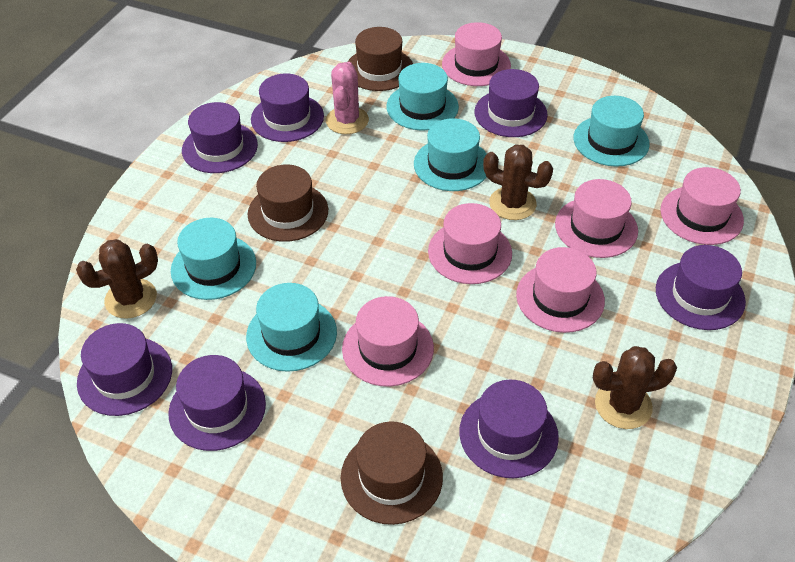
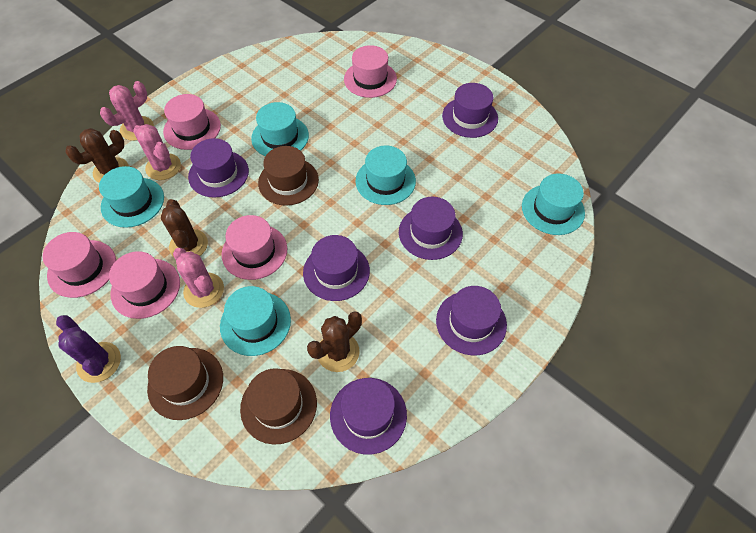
pink cactus: [326,62,369,134] = 1 -> [100,81,154,141] [133,124,181,180] [173,248,224,308] = 3
pink hat: [342,296,434,387] [428,203,512,284] [442,22,511,86] [516,247,605,333] [555,179,638,258] [660,167,744,245] = 6 -> [42,232,116,298] [109,251,180,319] [163,94,221,150] [222,215,287,280] [344,45,397,98] = 5
purple cactus: none = 0 -> [56,315,121,383] = 1
purple hat: [77,323,172,416] [168,355,266,451] [182,102,258,173] [251,73,324,142] [459,380,559,478] [474,69,548,137] [656,245,746,330] = 7 -> [188,138,249,198] [303,235,370,301] [330,378,407,455] [399,197,463,260] [436,286,507,355] [442,83,498,138] = 6

